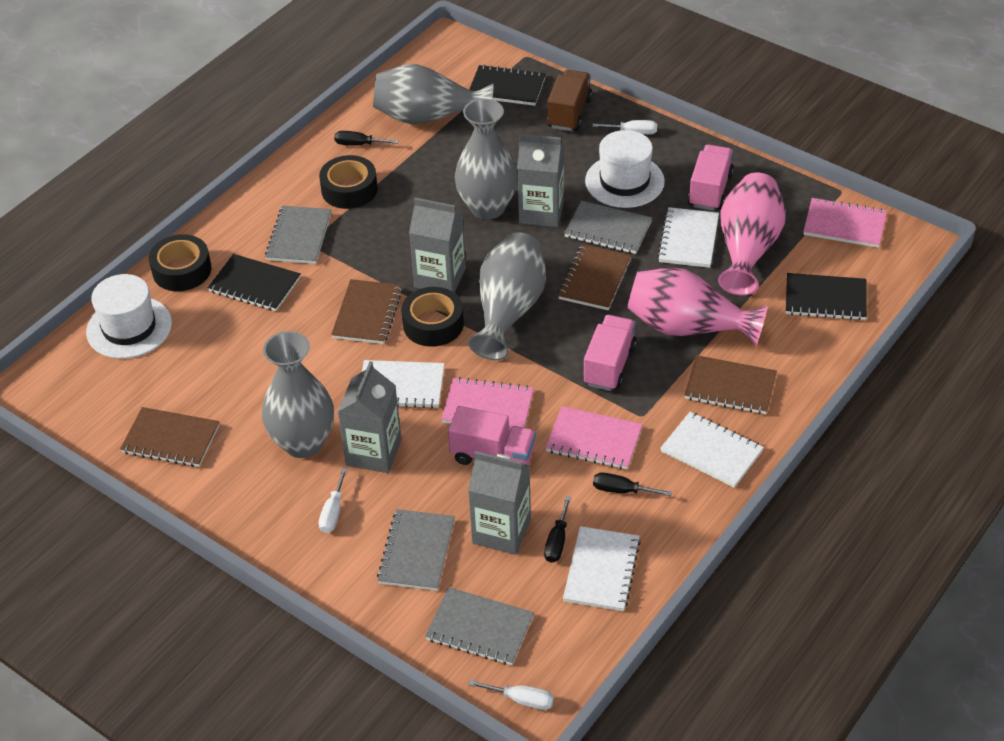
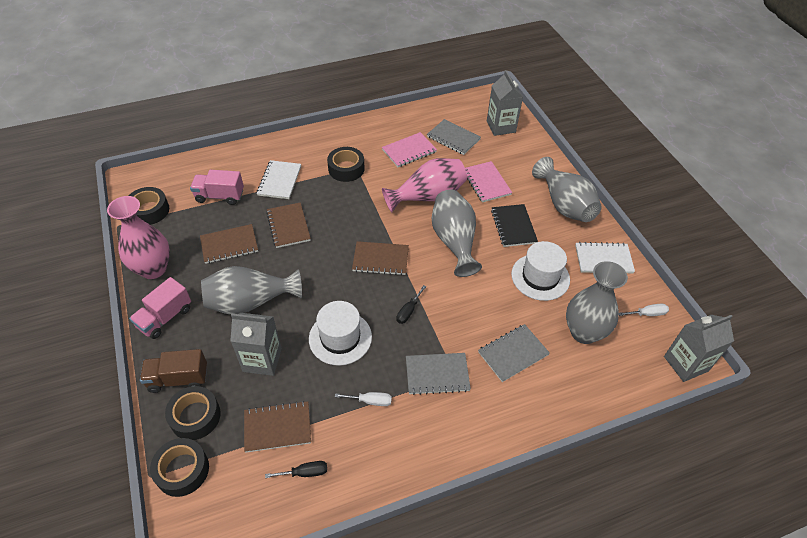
black notebook: [208,254,301,311] [469,65,546,106] [786,273,867,320] = 3 -> [491,204,538,247] = 1
black screwdriver: [334,131,399,146] [544,496,571,563] [593,473,672,496] = 3 -> [265,461,327,478] [396,285,427,324] = 2
black tape: [149,234,212,291] [319,155,378,209] [401,287,464,347] = 3 -> [129,187,169,225] [150,438,209,497] [165,386,221,440] [327,147,365,182] = 4
grey carton: [338,361,401,473] [409,198,466,292] [468,451,531,555] [517,134,564,227] = 4 -> [230,313,282,376] [487,70,523,136] [664,315,734,382] = 3
grey notebook: [265,206,331,264] [377,509,455,591] [425,587,534,665] [564,201,652,254] = 4 -> [406,353,471,395] [427,119,481,155] [478,324,550,382] = 3
pink notebook: [441,377,534,431] [545,406,643,469] [803,197,887,248] = 3 -> [382,132,437,167] [465,161,512,202] = 2
pink truck: [448,406,536,465] [583,315,637,391] [688,145,734,211] = 3 -> [129,277,191,339] [190,170,244,205] = 2
white notebook: [362,360,445,409] [563,526,641,611] [657,207,719,268] [660,412,764,488] = 4 -> [257,160,301,199] [575,242,635,273] = 2
white screwdriver: [319,468,347,533] [468,680,554,710] [593,120,657,134] = 3 -> [335,392,392,406] [619,304,669,316] = 2

